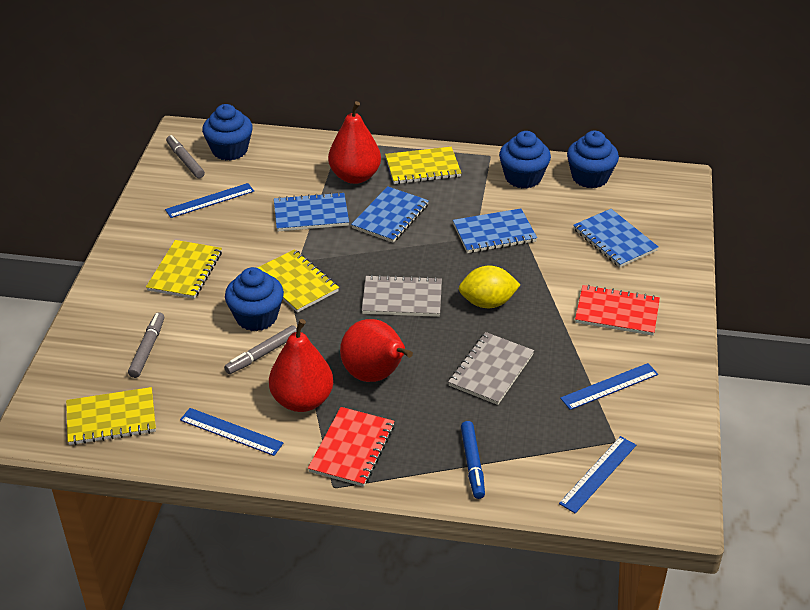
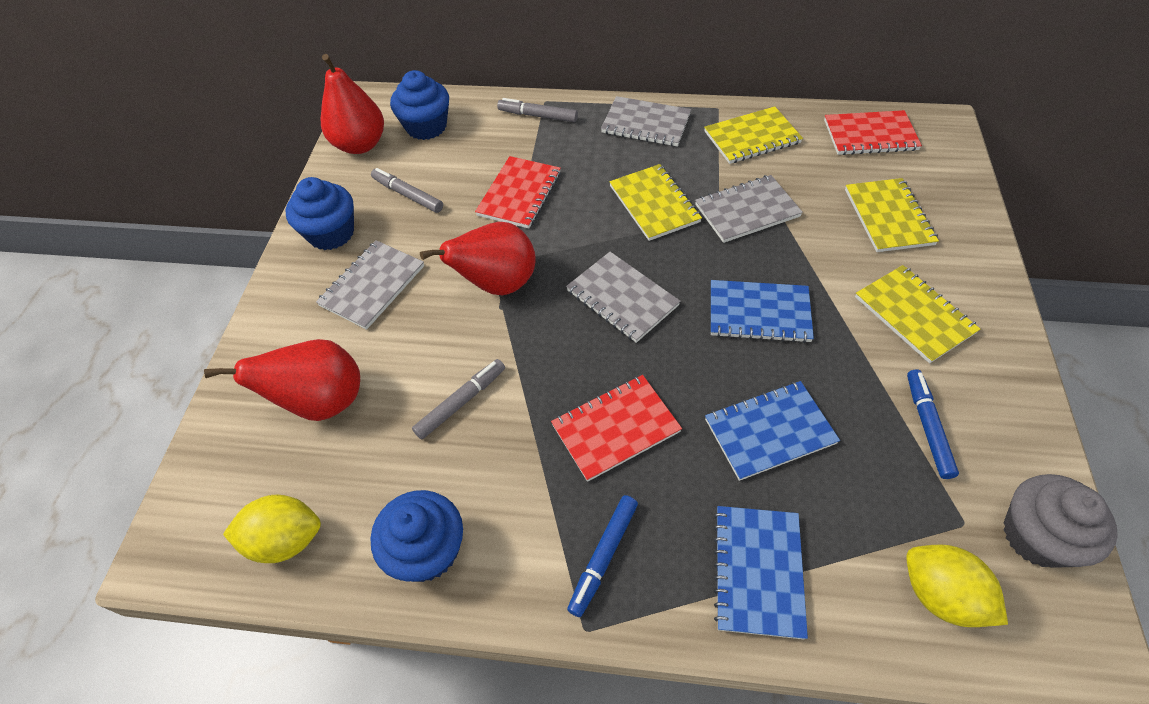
blue cupcake: [202,104,253,161] [225,267,284,331] [499,131,551,188] [567,131,619,188] = 4 -> [286,177,354,250] [370,490,463,582] [390,70,449,140] = 3
blue marker: [461,421,485,499] = 1 -> [567,495,638,617] [907,369,959,479] = 2
blue notebook: [274,192,349,232] [351,186,429,243] [453,208,537,253] [573,209,659,268] = 4 -> [705,381,840,481] [711,280,814,343] [714,506,808,639] = 3
blue ruler: [165,183,254,218] [180,408,283,456] [559,436,636,513] [560,363,658,410] = 4 -> none = 0
grey cupcake: none = 0 -> [1003,474,1118,568] = 1
grey notebook: [362,275,442,317] [448,332,534,405] = 2 -> [316,240,424,330] [566,252,681,343] [601,96,691,147] [695,175,803,243] = 4
red notebook: [308,407,395,487] [575,285,660,336] = 2 -> [475,156,561,228] [551,375,682,482] [824,110,922,155] = 3
yellow lemon: [459,266,520,308] = 1 -> [223,495,321,563] [906,544,1008,627] = 2

